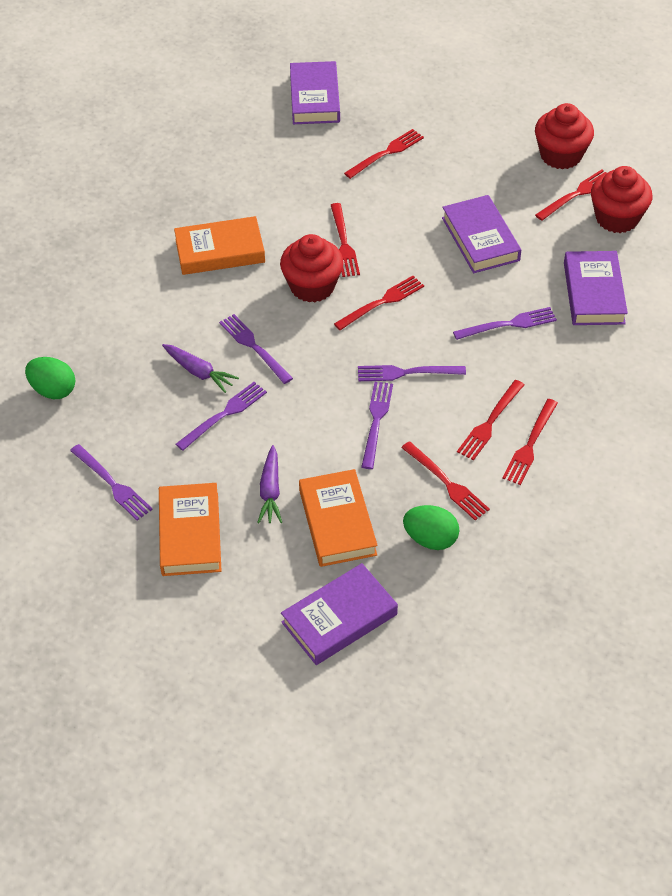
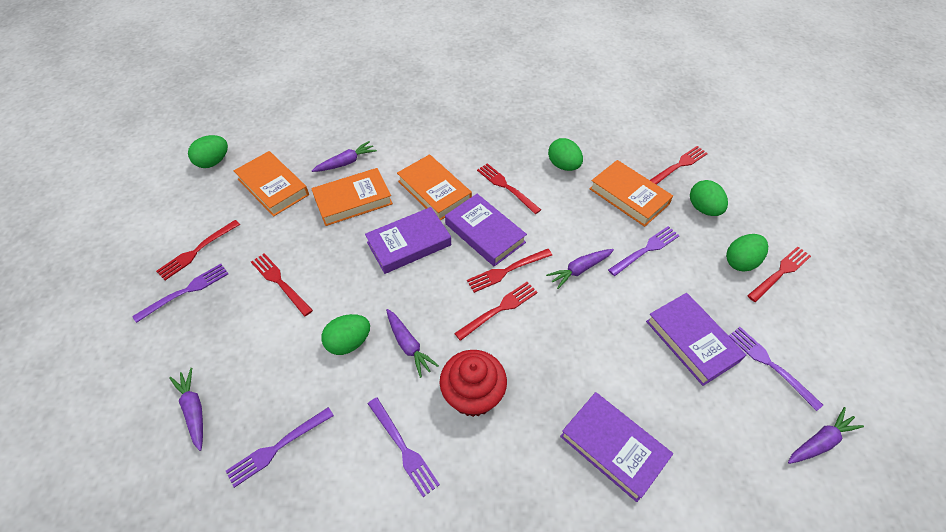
green egg: [25,357,75,399] [403,505,459,550] = 2 -> [188,135,228,168] [321,314,370,355] [548,138,583,171] [690,180,728,216] [726,234,768,272] = 5
orange book: [159,483,221,576] [174,216,265,275] [299,469,378,567] = 3 -> [234,151,309,217] [311,168,393,226] [397,154,472,221] [590,160,673,227] = 4
purple carrot: [162,344,239,393] [257,445,282,524] = 2 -> [169,368,203,451] [312,141,377,172] [386,309,439,378] [546,249,614,289] [788,407,864,464] = 5
purple fork: [70,444,153,521] [176,382,267,451] [219,314,293,384] [358,365,466,381] [361,382,393,469] [453,307,557,340] = 6 -> [132,264,228,323] [226,407,334,488] [368,397,440,497] [608,226,680,276] [729,327,823,411] = 5
red cupcake: [280,234,344,302] [535,103,594,170] [591,166,652,233] = 3 -> [440,350,507,417] = 1

